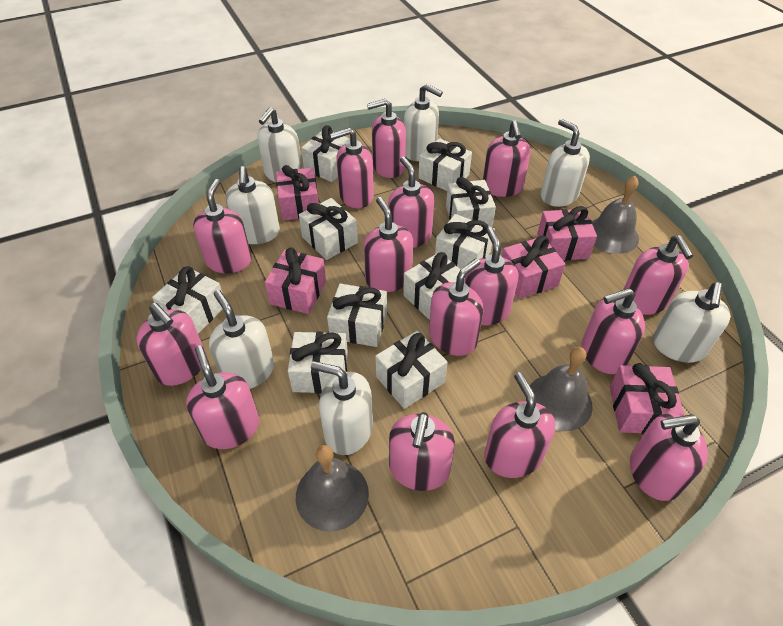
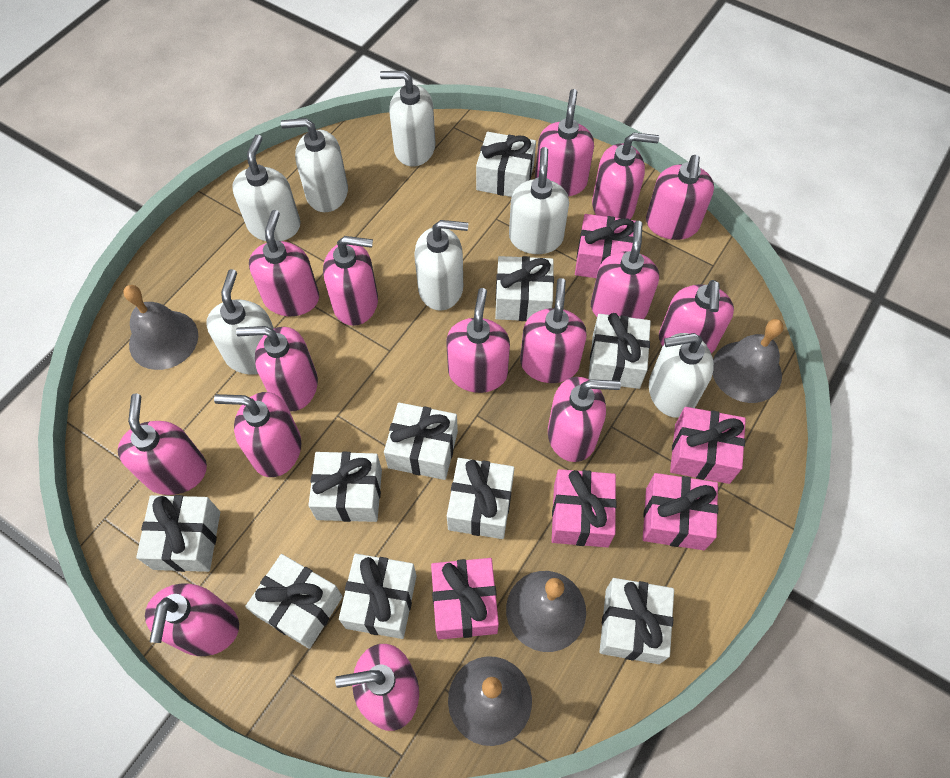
grey bell: [296,445,369,532] [526,347,593,431] [592,176,639,254] = 3 -> [123,285,198,370] [448,656,532,746] [506,571,586,652] [712,319,784,403] = 4

